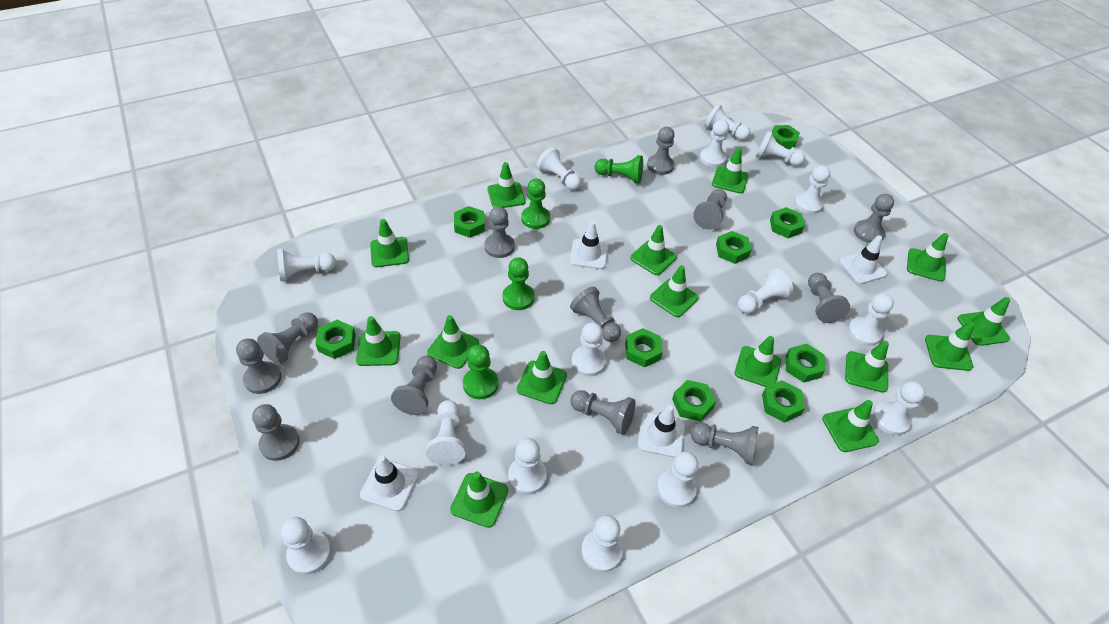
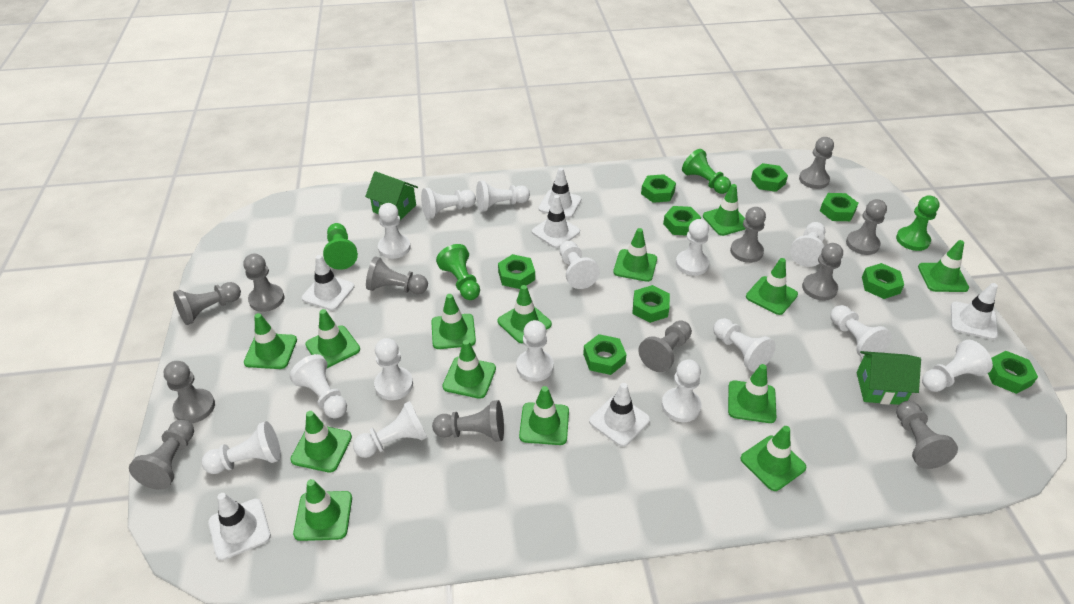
green house: none = 0 -> [365,171,418,220] [857,351,921,405] = 2
green traffic cone: [356,316,401,366] [370,219,409,267] [427,315,479,369] [450,471,508,528] [487,162,526,208] [517,351,567,404] [630,225,677,275] [650,265,699,317] [712,148,749,194] [734,336,781,387] [822,400,879,452] [845,341,889,393] [907,233,949,282] [925,322,975,371] [958,297,1010,346] = 15 -> [244,313,297,369] [291,411,352,472] [293,479,352,541] [305,309,360,368] [431,294,476,349] [442,340,496,399] [497,285,552,343] [519,386,569,445] [613,228,657,282] [703,184,746,236] [728,364,776,423] [740,426,806,491] [746,258,798,315] [918,240,969,292] = 14
white traffic cone: [360,455,419,511] [569,221,608,269] [637,405,685,458] [839,235,887,284] = 4 -> [208,493,271,560] [302,255,354,310] [532,195,580,248] [538,168,581,218] [589,383,650,447] [951,283,998,340] = 6

